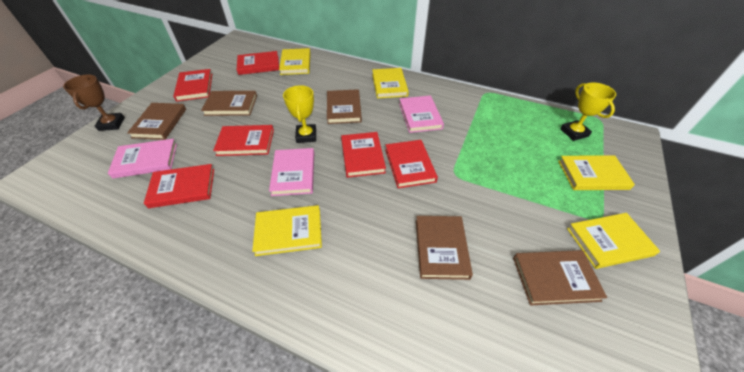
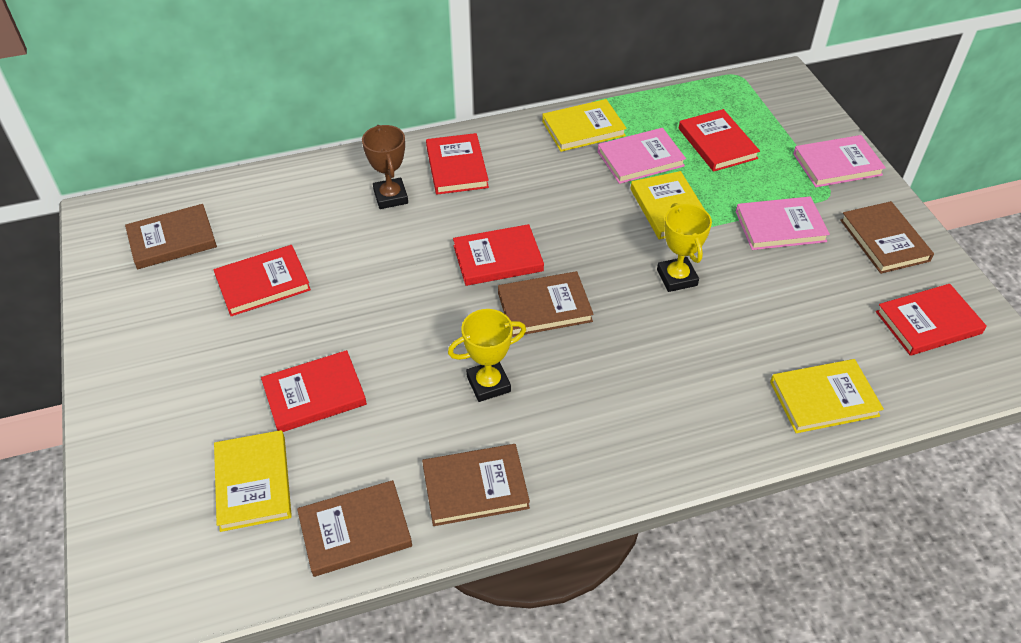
yellow book: [252,205,322,256] [279,48,311,75] [372,68,409,99] [558,155,635,190] [567,213,660,269] = 5 -> [214,430,292,532] [542,99,627,152] [631,171,705,240] [770,359,884,433] = 4

